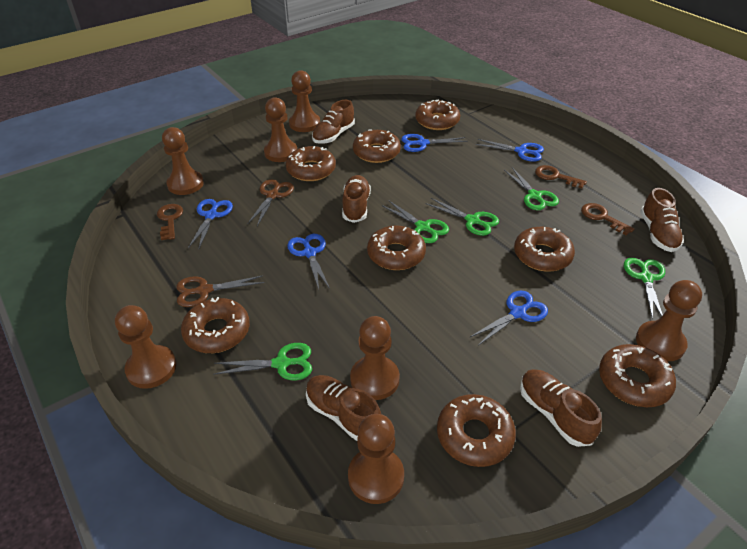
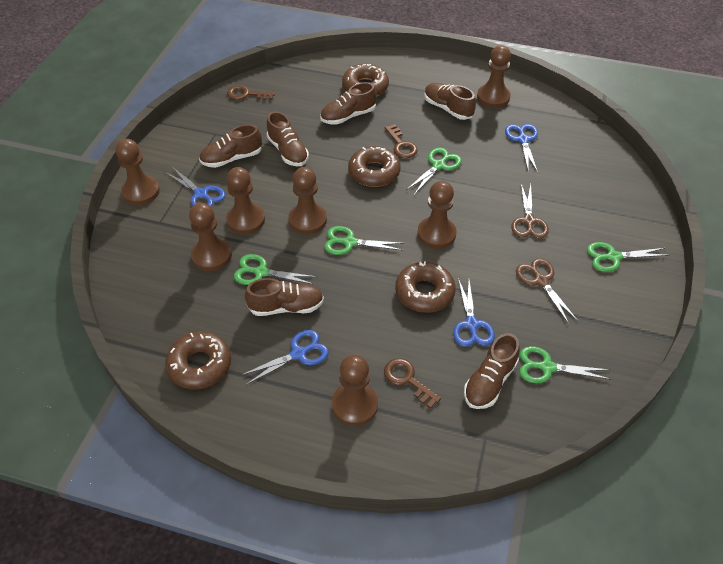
blue scissors: [188,199,233,250] [287,234,330,289] [401,134,468,152] [470,291,548,346] [476,139,544,162] = 5 -> [165,167,225,208] [242,330,329,385] [453,278,495,347] [505,124,538,172] = 4
brown donut: [181,297,250,353] [286,146,336,181] [353,130,401,163] [367,226,426,270] [415,100,460,130] [437,394,516,467] [514,227,575,271] [599,344,676,407] = 8 -> [165,331,231,390] [342,64,389,96] [348,146,401,187] [395,261,456,313] = 4
brown shoe: [306,375,381,441] [312,100,355,144] [342,175,371,223] [520,369,602,447] [640,188,684,252] = 5 -> [199,124,262,168] [245,278,324,316] [267,111,309,166] [320,82,377,125] [425,83,476,120] [464,333,520,409] = 6

